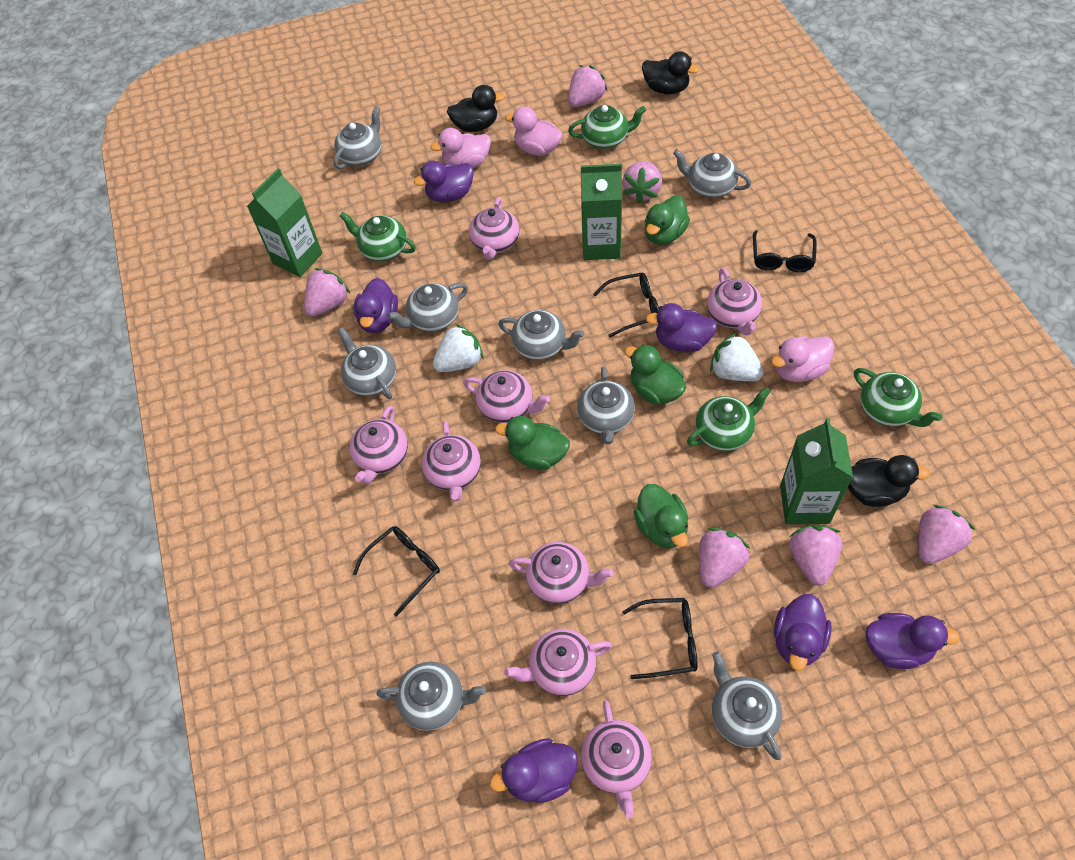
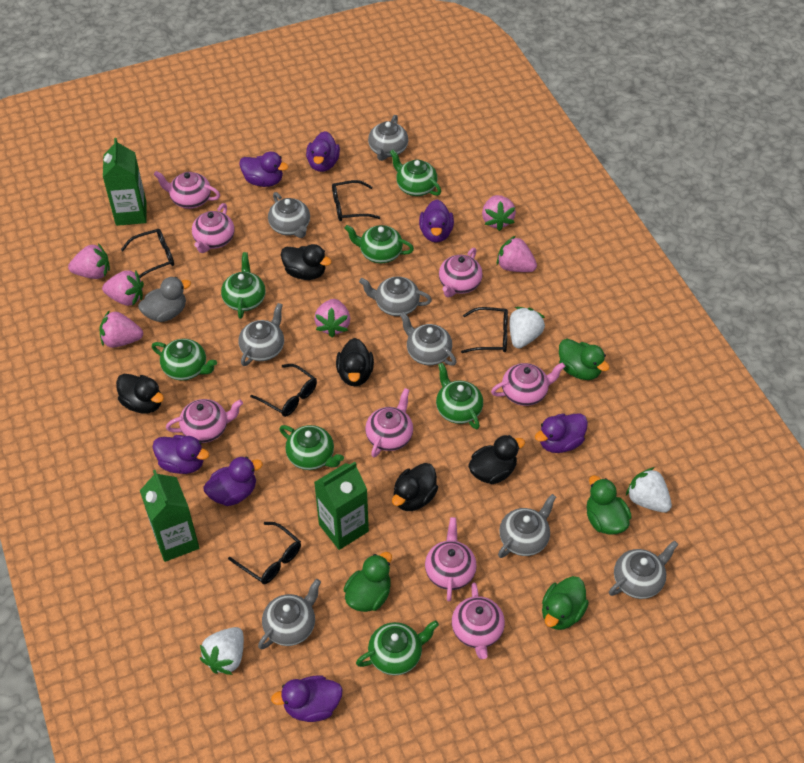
black duck: [446,85,505,132] [642,51,699,94] [848,455,930,507] = 3 -> [116,374,164,413] [281,244,332,280] [336,338,374,386] [392,463,438,511] [468,435,525,484] = 5
black glasses: [353,526,440,617] [593,272,659,338] [622,598,698,679] [753,230,817,272] = 4 -> [121,229,174,278] [228,522,301,584] [250,364,317,417] [332,180,380,221] [461,307,508,353] = 5
green teapot: [340,212,416,261] [568,105,646,149] [687,387,771,451] [854,368,942,427] = 4 -> [152,339,217,381] [221,252,266,319] [279,425,344,470] [344,225,414,263] [356,620,439,675] [390,149,441,196] [436,363,483,429] = 7
grey duck: none = 0 -> [138,277,191,322] = 1
pink duck: [430,128,491,168] [505,107,563,156] [771,336,835,382] = 3 -> none = 0
purple duck: [354,278,398,333] [414,161,474,203] [490,739,578,803] [646,303,717,352] [774,594,832,671] [866,613,960,669] = 6 -> [153,435,209,474] [203,457,263,506] [239,151,289,187] [271,675,342,722] [306,131,340,172] [419,200,454,242] [535,413,588,453] = 7
white strawberry: [433,324,484,372] [710,333,764,381] = 2 -> [200,627,244,675] [509,307,545,348] [626,467,672,512] = 3

